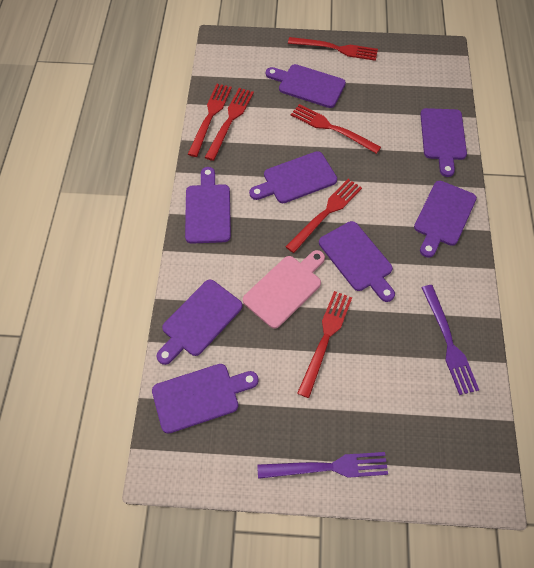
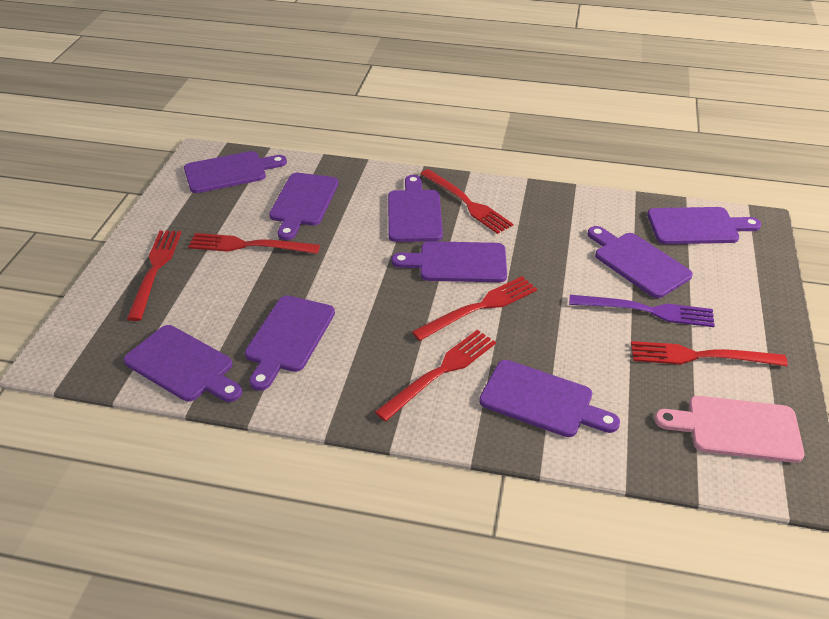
purple cutting board: [152,364,259,434] [156,279,243,365] [185,167,231,244] [249,151,337,203] [266,64,346,108] [319,221,395,302] [414,181,477,258] [420,108,467,177] = 8 -> [124,325,242,402] [184,151,287,193] [245,295,335,391] [269,173,339,240] [388,175,443,242] [392,241,507,282] [479,360,620,437] [588,226,693,298] [647,207,761,244] = 9
purple fork: [257,452,388,479] [421,285,479,395] = 2 -> [569,295,715,327] = 1

